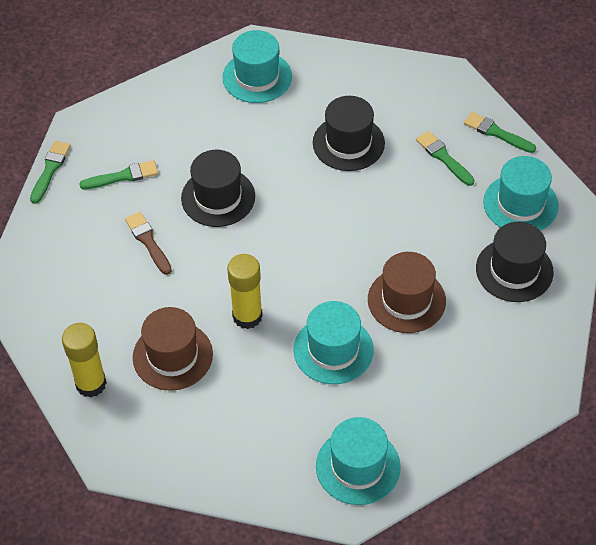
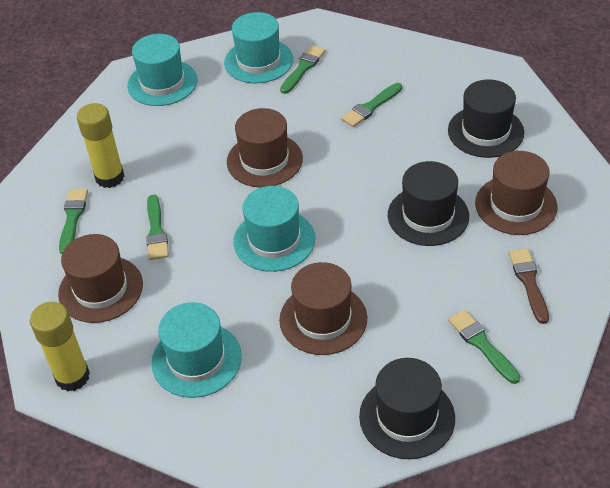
brown hat: [133,307,213,391] [368,252,446,333] = 2 -> [58,234,143,323] [227,108,303,188] [279,262,367,355] [475,151,557,235] = 4
green brush: [30,141,71,204] [79,160,158,189] [416,131,475,186] [464,112,536,153] = 4 -> [59,189,88,254] [146,195,169,260] [280,45,326,94] [341,83,402,127] [448,310,520,384] = 5

